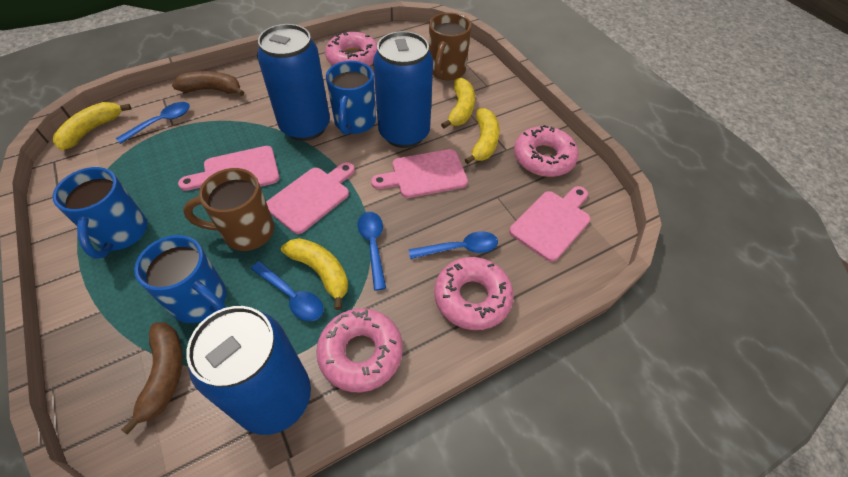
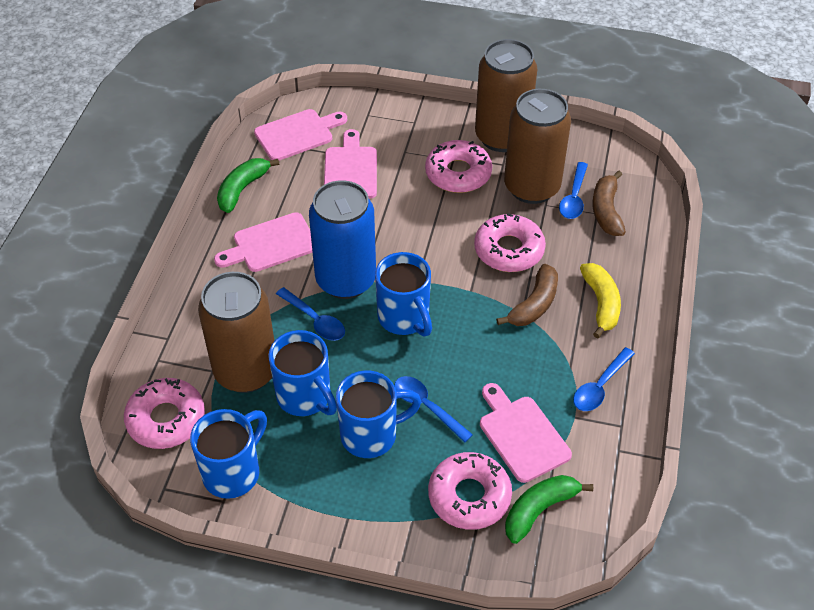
blue can: [186,306,311,435] [257,24,330,141] [373,31,433,148] = 3 -> [309,180,376,299] = 1
blue mug: [53,167,147,259] [134,235,226,323] [326,61,376,135] = 3 -> [190,409,267,499] [268,330,337,416] [336,370,422,458] [375,252,432,337] = 4
brown can: none = 0 -> [198,272,274,393] [475,39,537,152] [504,89,571,204] = 3
brown mug: [183,168,274,251] [429,12,472,80] = 2 -> none = 0
green banana: none = 0 -> [217,158,279,213] [505,475,593,544] = 2
yellow banana: [53,102,131,150] [281,238,348,310] [441,78,475,128] [465,108,500,164] = 4 -> [580,263,621,338] = 1

